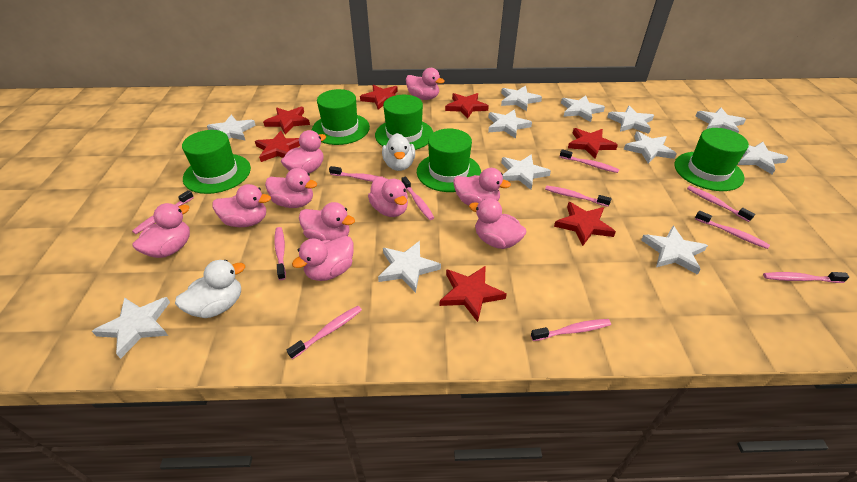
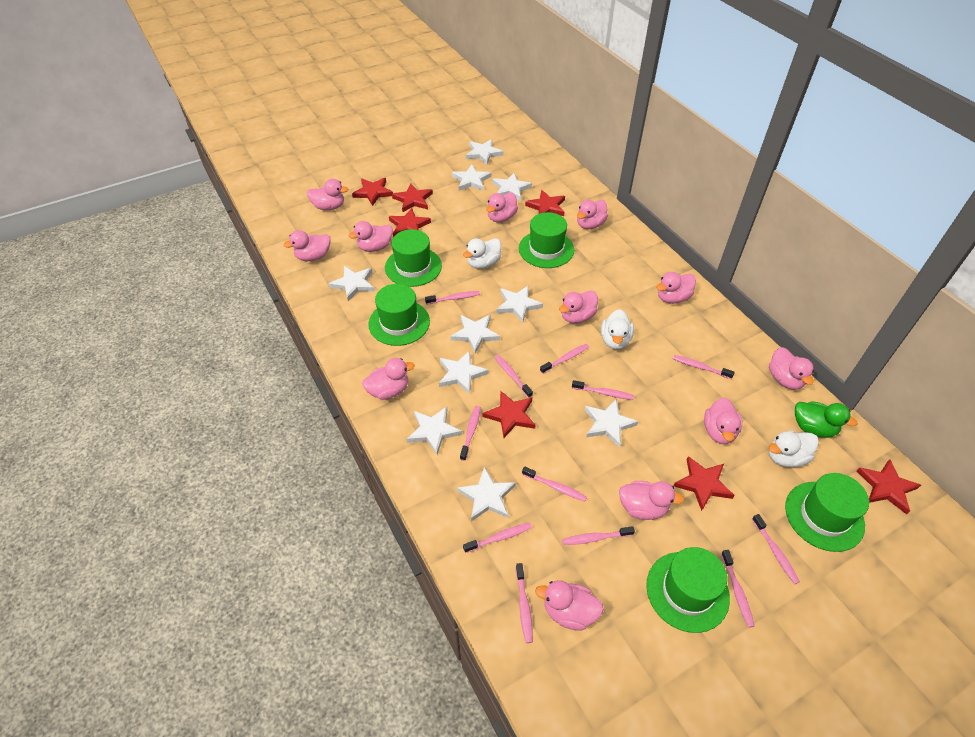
green duck: none = 0 -> [795,401,858,438] = 1
pink duck: [133,203,190,258] [213,184,271,227] [265,168,317,208] [281,130,326,173] [292,236,354,281] [299,202,355,241] [368,176,408,217] [406,68,445,100] [453,168,511,205] [469,198,526,249] = 10 -> [284,230,331,261] [307,179,349,210] [348,221,393,252] [362,358,415,400] [486,192,518,222] [535,580,604,631] [559,291,598,324] [577,200,608,229] [619,481,684,520] [656,272,696,304] [704,398,742,444] [769,347,814,390] = 12
pink toothbrush: [132,190,194,234] [274,227,286,280] [287,306,362,359] [329,166,389,182] [401,177,434,220] [531,319,611,341] [545,185,611,207] [560,149,619,173] [687,186,755,222] [695,211,770,249] [763,272,849,283] = 11 -> [425,291,480,305] [460,406,481,461] [463,523,532,553] [495,355,533,398] [516,563,533,643] [522,466,587,502] [540,344,589,374] [562,526,635,545] [572,380,634,400] [673,355,735,379] [721,550,755,628] [752,514,800,584] = 12
white duck: [175,260,245,318] [382,133,415,171] = 2 -> [463,238,501,269] [601,309,634,349] [769,430,819,467] = 3
white star: [92,297,170,359] [207,115,256,141] [378,241,441,293] [488,110,532,139] [501,86,542,111] [501,154,551,190] [561,96,605,122] [607,106,654,134] [623,132,677,164] [641,226,708,275] [695,108,746,133] [738,142,789,174] = 12 -> [329,266,375,301] [407,407,462,455] [439,350,488,394] [450,315,500,354] [452,165,491,191] [457,467,516,522] [466,139,504,165] [492,173,532,201] [496,285,543,323] [585,399,638,448] = 10

